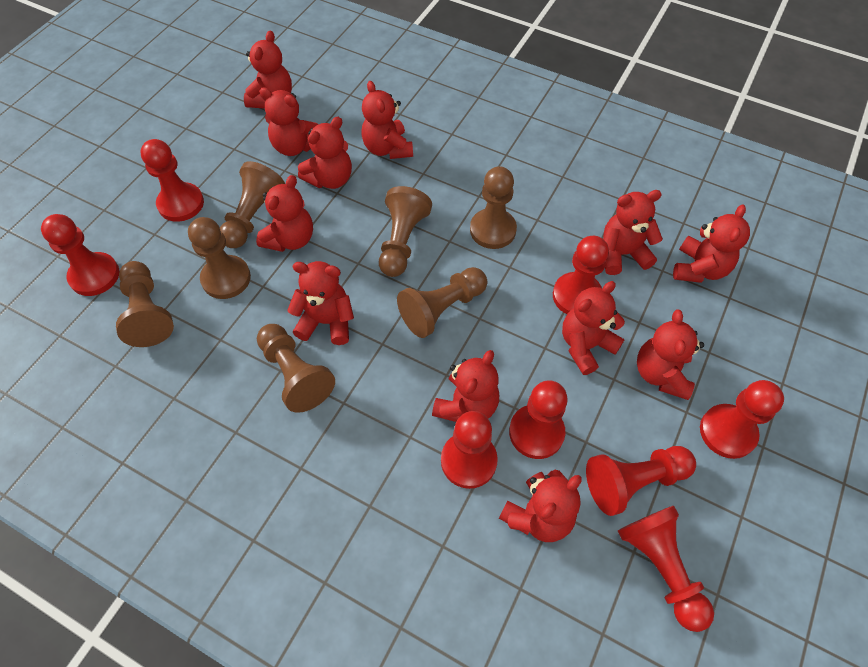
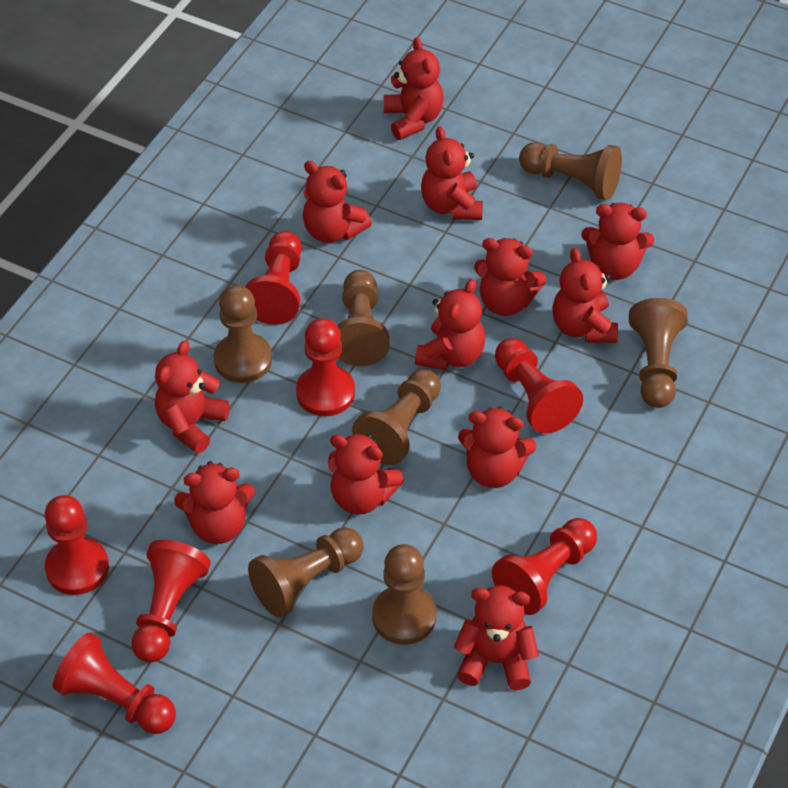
red pawn: [41,214,119,296] [140,139,204,222] [441,411,498,489] [509,380,568,459] [553,236,609,314] [586,446,696,516] [618,506,714,632] [700,380,784,459] = 8 -> [45,495,109,595] [53,632,176,734] [131,540,211,663] [245,231,302,325] [296,318,355,416] [492,518,597,615] [495,338,583,434] = 7

